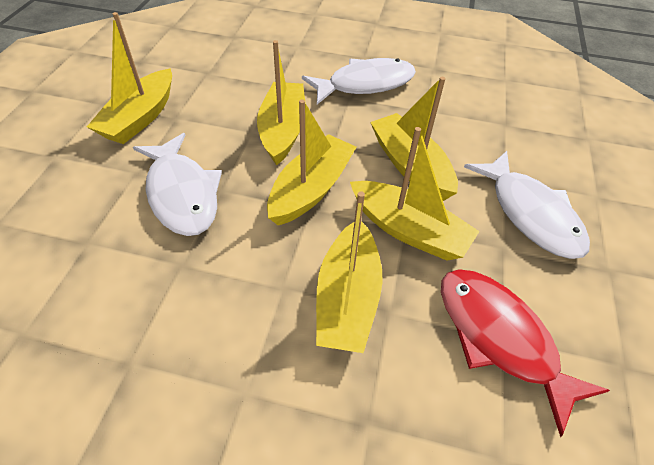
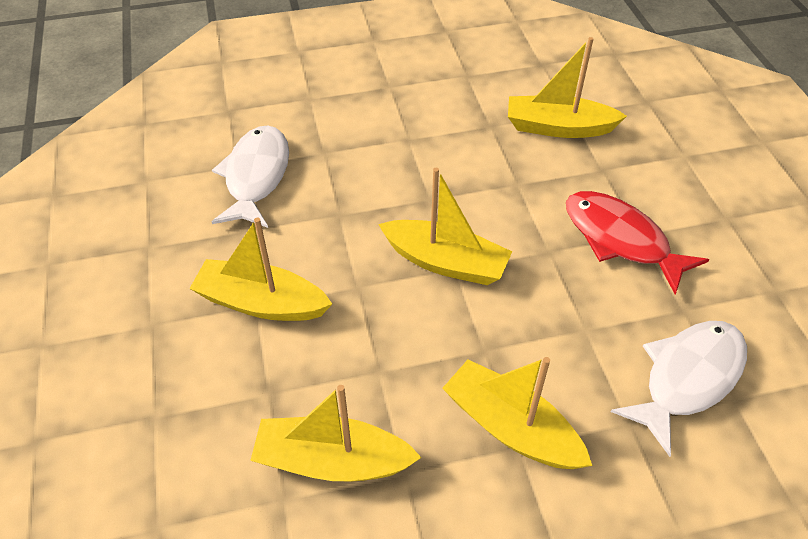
white fish: [133,133,222,236] [302,58,416,104] [464,151,590,259] = 3 -> [212,125,289,228] [611,321,747,457] = 2
yellow boat: [87,12,172,144] [257,40,306,165] [267,99,357,225] [316,191,383,353] [350,127,480,261] [370,77,458,201] = 6 -> [189,217,332,321] [250,385,422,482] [378,168,512,285] [442,357,593,469] [508,37,627,138] = 5

